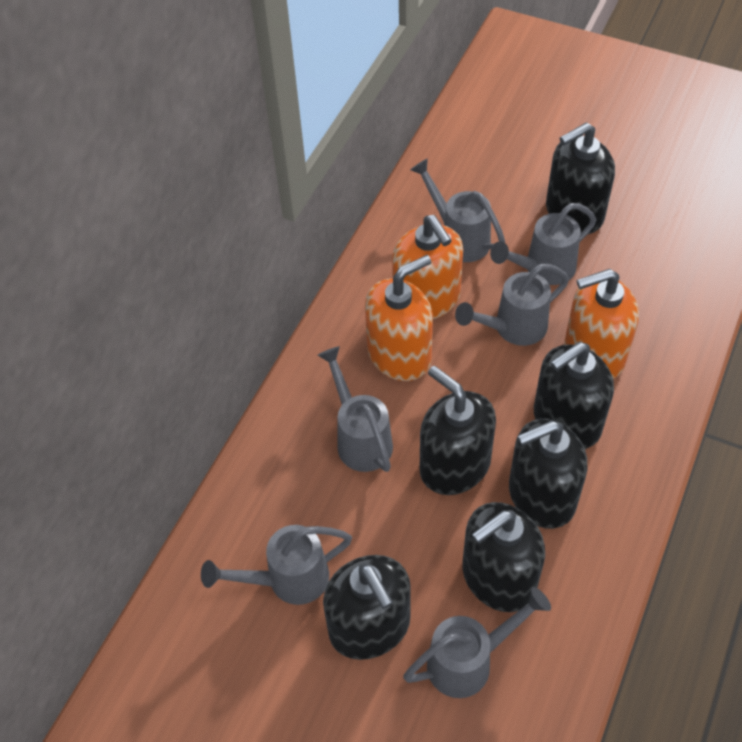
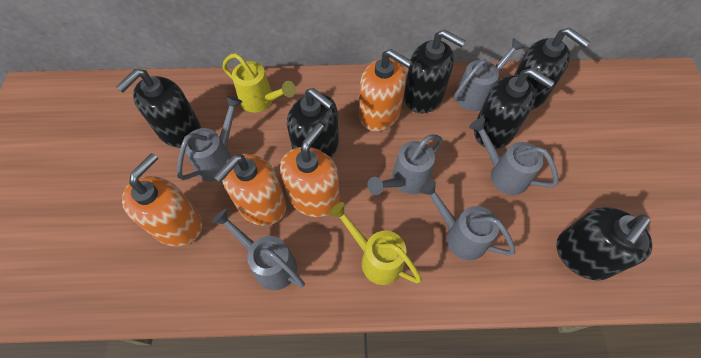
orange soap dispenser: [365,255,433,381] [392,215,463,319] [564,269,639,379] = 3 -> [122,153,202,246] [214,154,286,226] [280,123,340,217] [359,49,412,131] = 4
yellow watering can: none = 0 -> [222,53,296,112] [329,202,422,285] = 2

